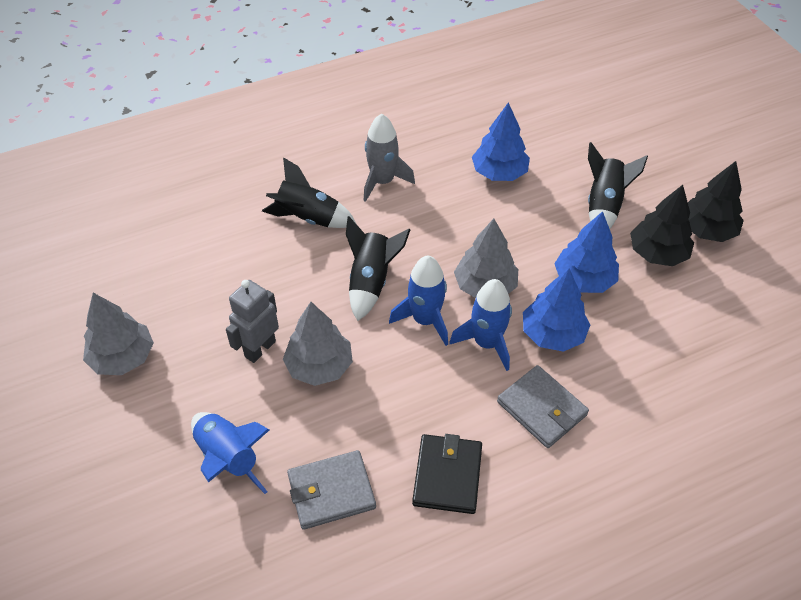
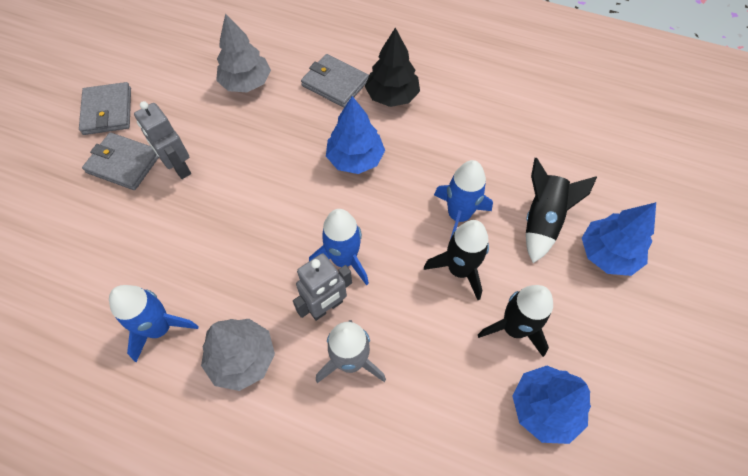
black tree: [630,185,694,266] [688,161,744,242] = 2 -> [365,28,420,107] = 1
black wallet: [412,434,482,514] = 1 -> none = 0
grey robot: [226,280,279,363] = 1 -> [134,101,191,179] [293,253,352,321] = 2
grey tree: [83,293,154,375] [283,302,353,386] [454,219,518,298] = 3 -> [201,319,275,391] [216,13,271,92] = 2
grey wallet: [287,450,376,530] [497,365,589,448] = 2 -> [79,82,131,135] [82,132,159,190] [301,54,369,108] = 3

